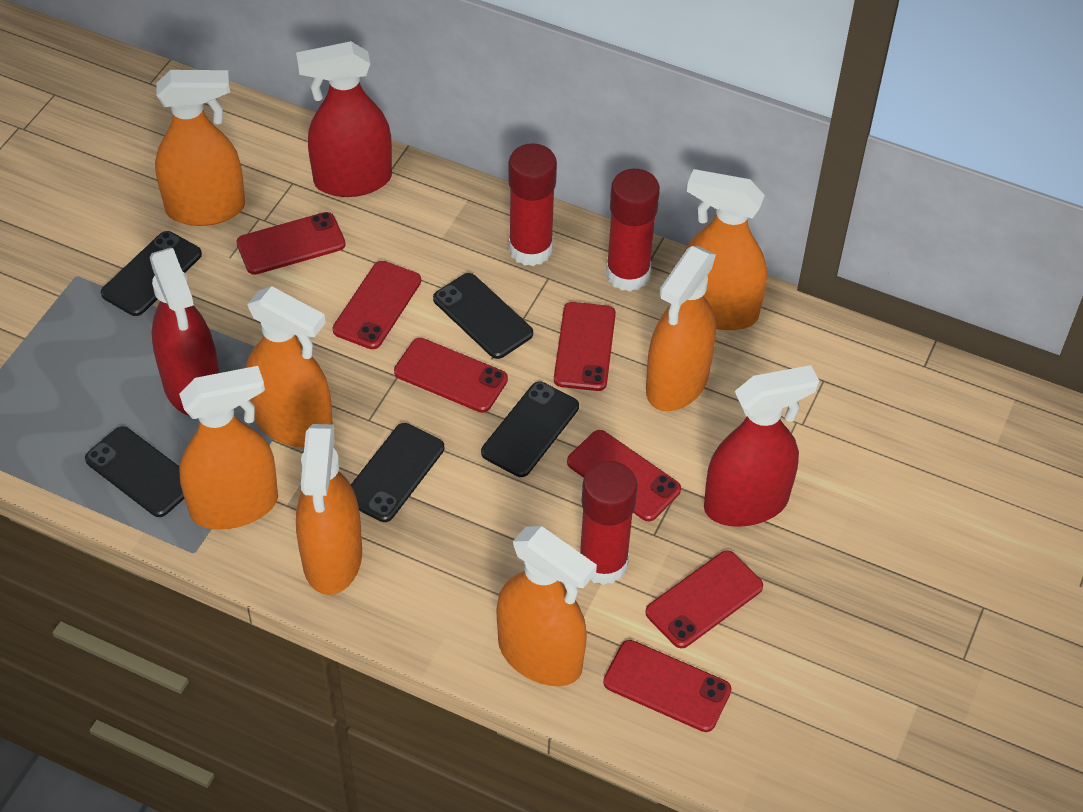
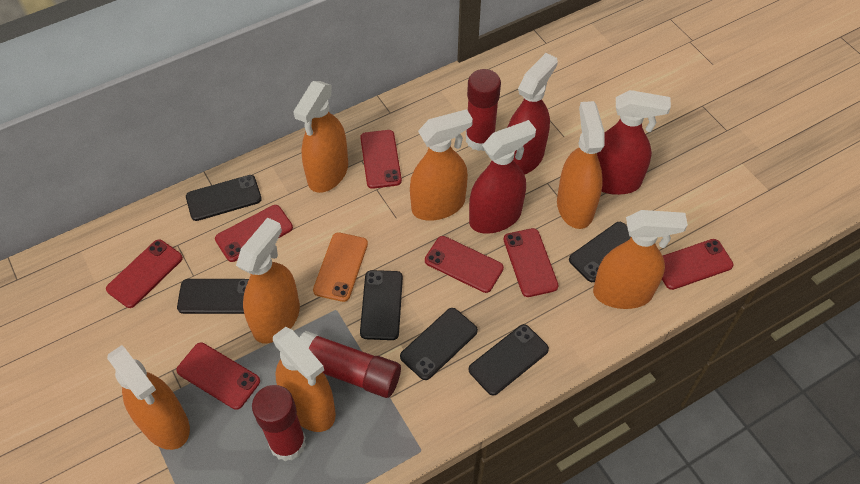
black phone: [85,426,185,517] [101,231,202,316] [351,423,444,522] [433,273,533,359] [481,382,579,477] = 5 -> [177,279,249,314] [186,175,262,221] [360,270,403,340] [400,308,478,380] [469,324,549,395] [569,222,631,282] = 6
orange phone: none = 0 -> [313,232,368,302] = 1

